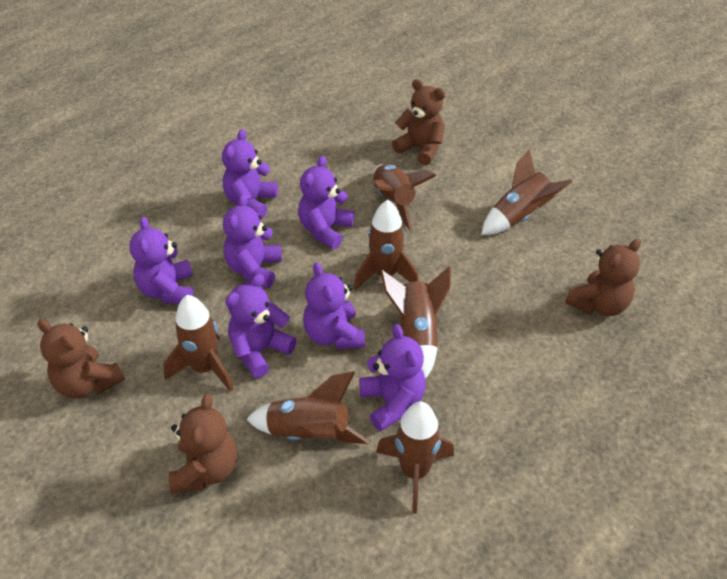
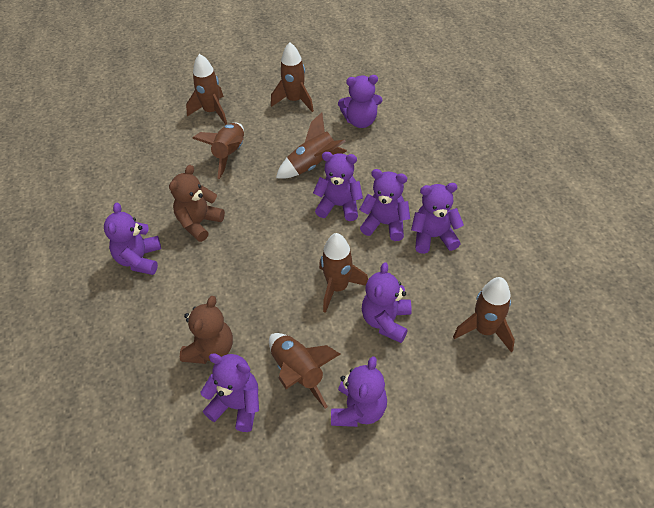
brown teddy bear: [38,319,125,399] [169,394,237,493] [392,79,445,165] [565,239,641,316] = 4 -> [169,165,225,242] [180,296,233,364] = 2
purple teddy bear: [129,217,194,304] [222,129,278,218] [223,194,282,289] [225,274,297,378] [298,156,354,249] [303,262,365,349] [359,324,426,431] = 7 -> [104,203,161,275] [201,353,259,432] [313,152,363,221] [331,356,387,427] [338,75,382,128] [359,169,410,241] [362,262,412,343] [411,183,464,254] = 8

